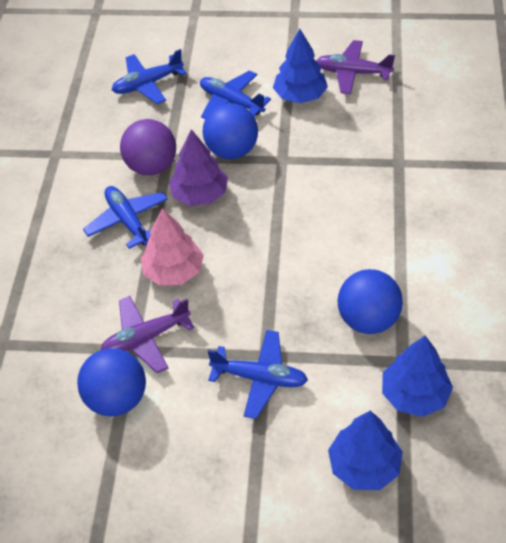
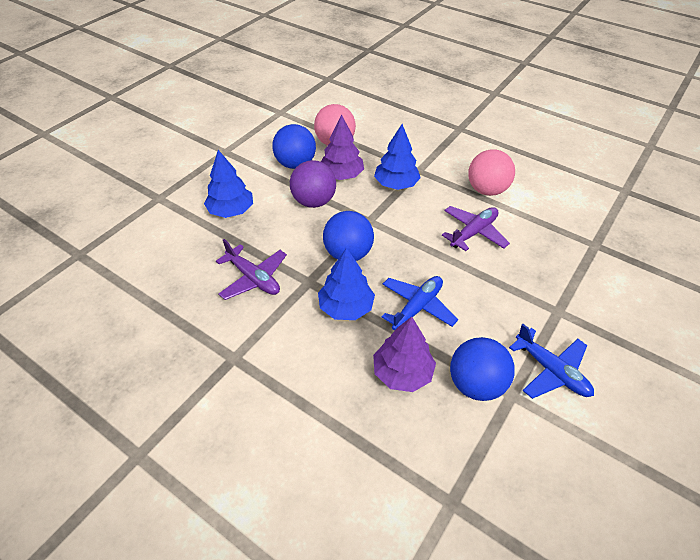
blue plane: [83,186,168,249] [112,49,187,104] [200,70,271,119] [207,330,308,419] = 4 -> [382,276,458,330] [509,324,594,399] = 2
pink ball: none = 0 -> [314,104,356,146] [468,149,515,196] = 2
pink tree: [141,208,204,286] = 1 -> none = 0
purple tree: [169,129,228,206] = 1 -> [321,115,364,180] [373,317,436,392] = 2

